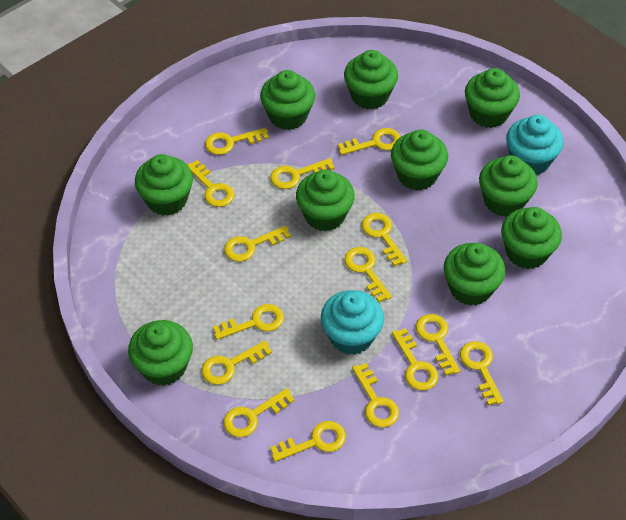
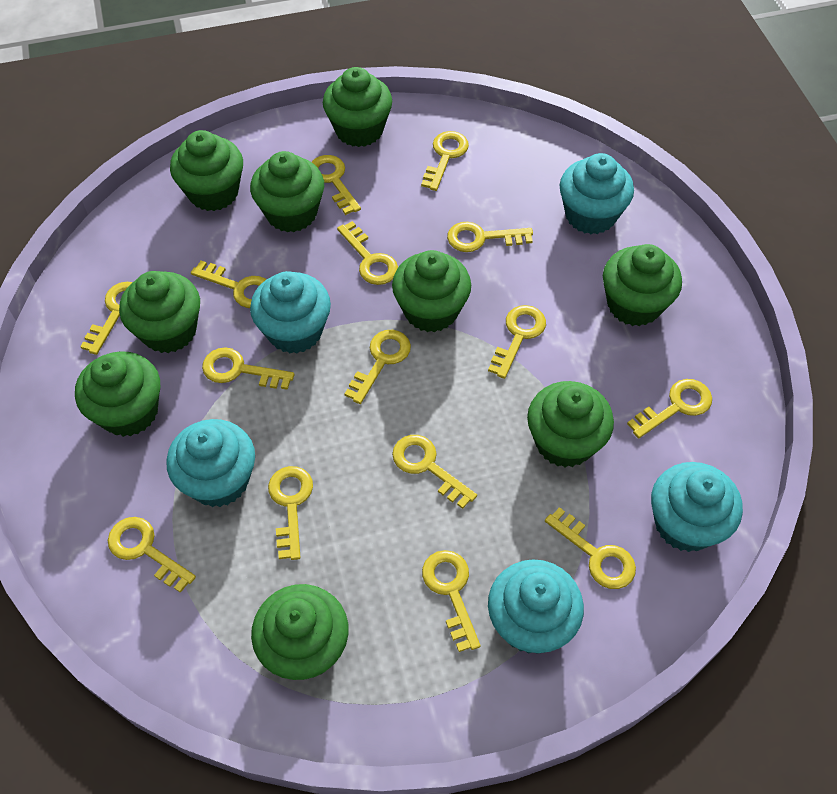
green cupcake: [128,320,193,386] [135,154,193,216] [260,70,315,130] [296,170,355,231] [344,50,398,110] [391,130,448,191] [444,243,505,306] [465,68,520,128] [479,155,538,217] [501,207,562,269] = 10 -> [75,351,160,437] [119,271,200,353] [170,130,243,211] [250,151,324,232] [251,584,348,680] [323,67,392,147] [392,250,471,332] [527,381,614,468] [603,244,682,326] = 9
turquoise cupcake: [321,290,384,355] [506,115,563,174] = 2 -> [166,419,255,507] [250,271,331,354] [488,559,584,654] [560,153,634,234] [651,462,743,552] = 5

